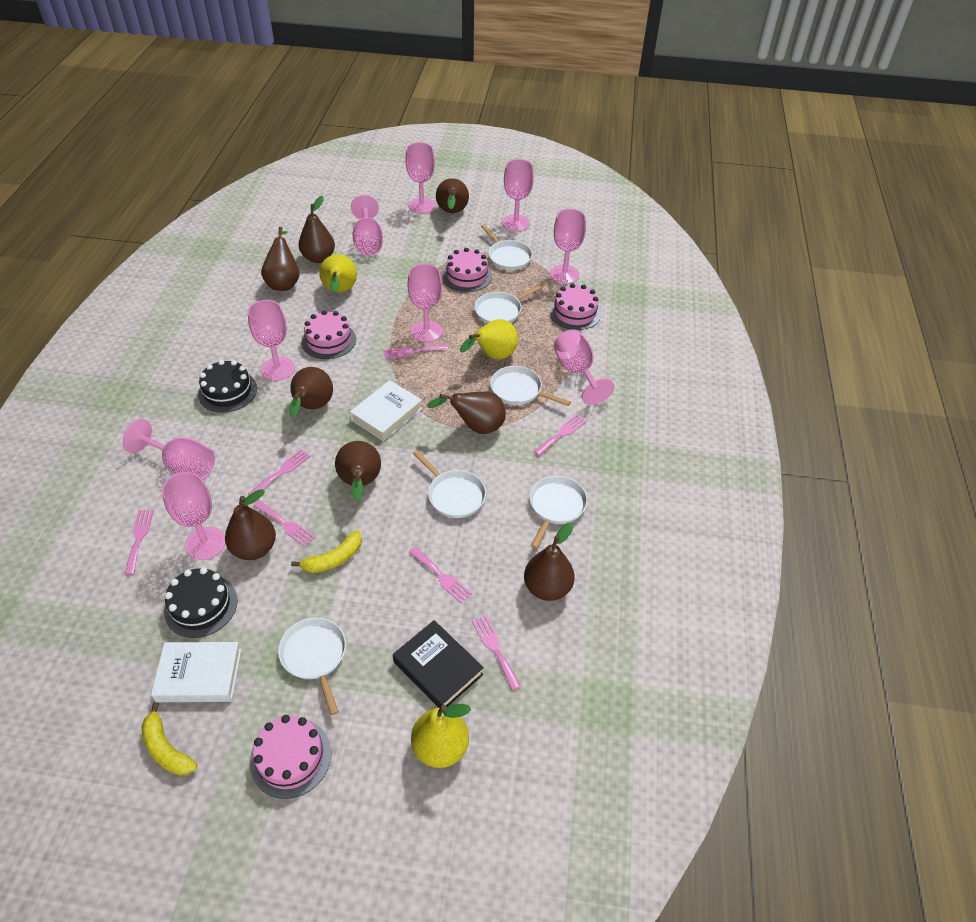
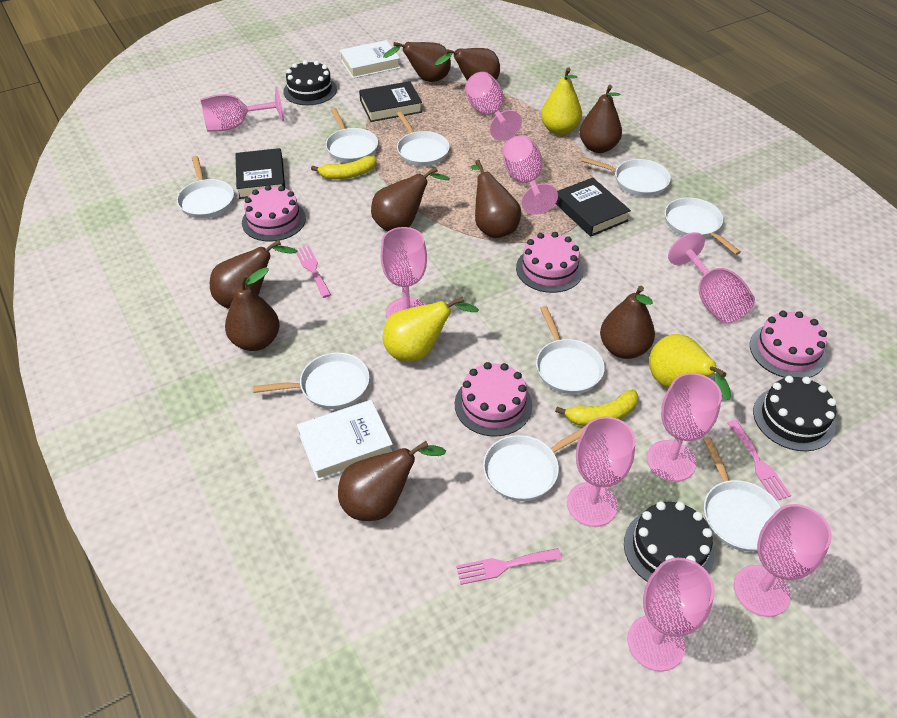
black book: [393,620,484,708] = 1 -> [235,148,285,199] [359,81,422,122] [556,177,631,237] = 3
black cake: [164,567,237,638] [198,360,257,413] = 2 -> [283,60,337,105] [624,501,714,582] [753,376,836,451] = 3
brown pear: [225,489,276,560] [261,227,300,291] [289,367,333,417] [298,196,335,263] [335,441,381,501] [427,392,506,434] [436,178,469,213] [524,522,575,601] = 8 -> [210,240,297,309] [225,267,280,351] [338,441,446,521] [371,167,450,231] [383,42,451,82] [435,48,500,80] [470,160,521,238] [580,85,622,153] [600,286,655,359] = 9
pink fork: [125,510,154,575] [248,449,311,495] [253,500,316,547] [384,344,448,359] [409,547,472,603] [472,615,521,690] [533,414,587,456] = 7 -> [296,245,331,298] [456,548,562,585] [727,420,791,500] = 3
white pan: [278,617,346,715] [413,450,486,518] [474,284,543,323] [481,224,533,270] [490,366,571,406] [529,476,588,549] = 6 -> [177,156,234,218] [253,353,370,409] [326,108,378,163] [397,111,450,166] [483,427,584,501] [536,306,605,394] [581,157,671,197] [665,198,741,255] [703,437,781,552] = 9

